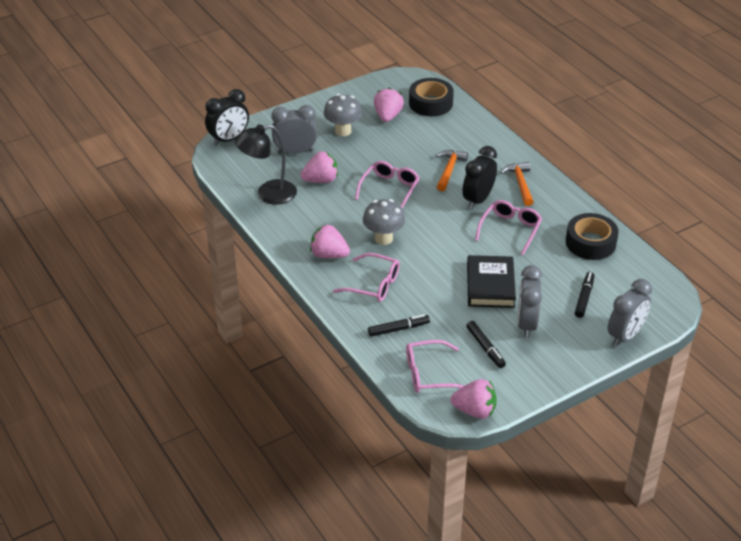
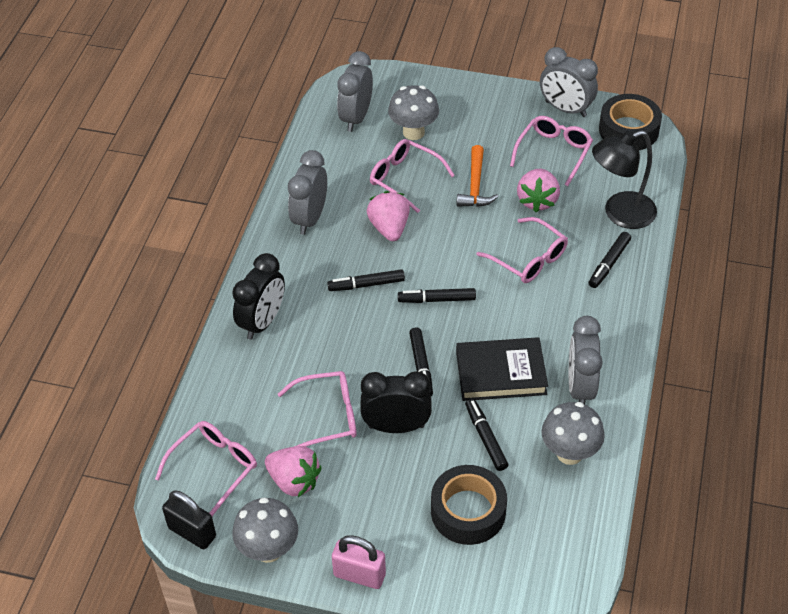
black marker: [368,314,430,337] [466,321,506,368] [575,272,594,318] = 3 -> [327,269,405,291] [398,288,476,303] [409,328,433,396] [465,399,508,471] [589,232,631,288] = 5
black padlock: none = 0 -> [162,490,216,549] = 1
grey clock: [271,105,317,154] [517,265,542,338] [608,279,652,347] = 3 -> [288,150,327,235] [337,51,373,132] [540,47,598,117] [569,316,603,404] = 4
grey mushroom: [324,94,362,136] [363,199,405,245] = 2 -> [232,497,298,563] [388,85,439,140] [541,402,605,465] = 3
orange hammer: [436,150,468,191] [500,162,534,206] = 2 -> [457,145,499,207] = 1
pink glasses: [333,253,400,302] [355,161,419,208] [406,340,464,393] [475,200,542,255] = 4 -> [155,421,257,516] [278,371,357,447] [370,139,455,213] [476,217,568,283] [510,116,593,186] = 5
pink padlock: none = 0 -> [332,535,386,589] = 1
pink strawberry: [301,151,338,183] [310,224,350,258] [374,88,404,122] [450,379,497,419] = 4 -> [265,446,322,497] [367,191,410,241] [517,169,560,212] = 3

